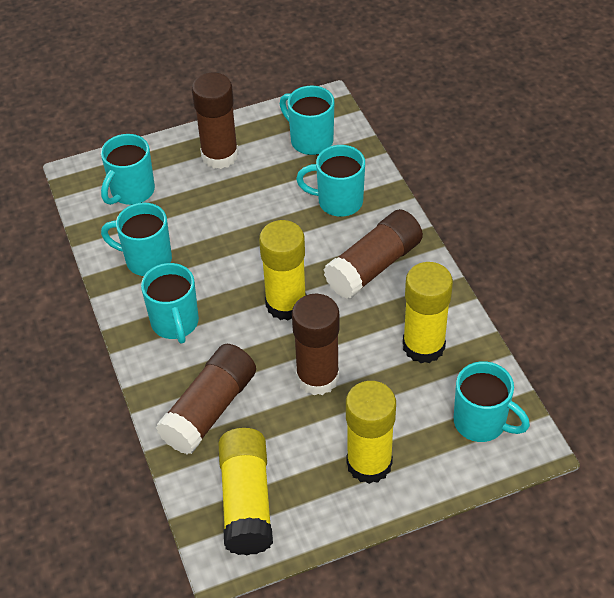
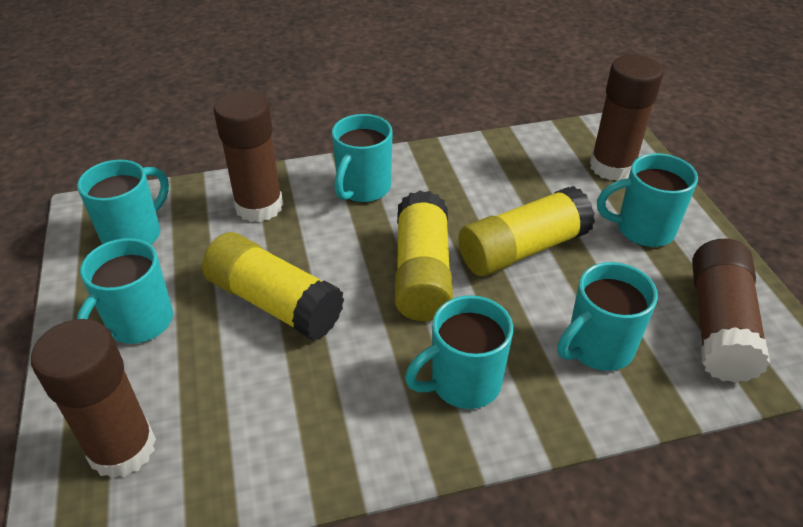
yellow glue stick: [218,428,273,555] [259,220,306,321] [346,381,396,484] [403,262,453,363] = 4 -> [202,232,344,340] [395,190,453,321] [458,186,595,276] = 3

